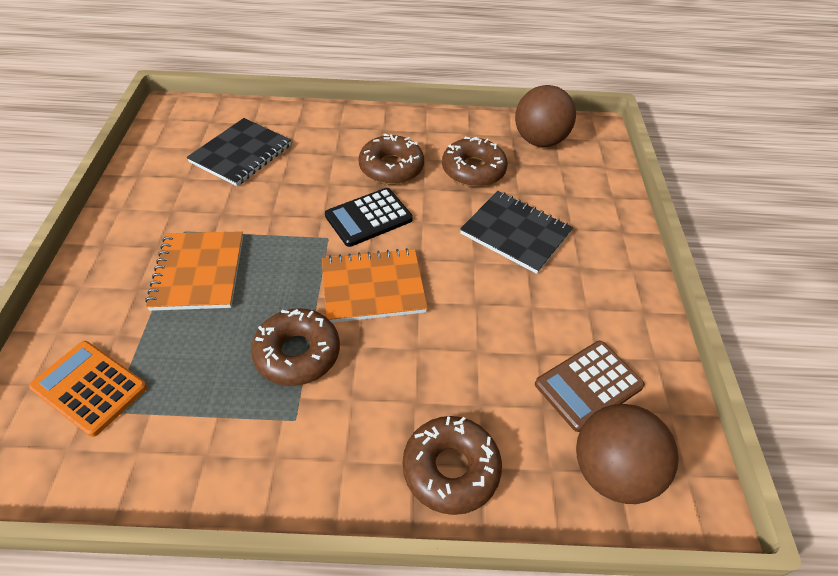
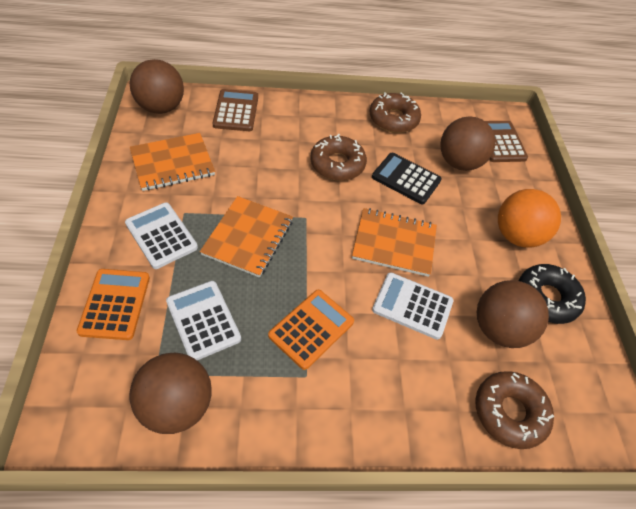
black donut: none = 0 -> [519,264,586,324] = 1
black notebook: [187,118,291,186] [460,191,573,274] = 2 -> none = 0
brown ball: [515,85,576,147] [576,404,679,504] = 2 -> [129,353,212,434] [130,59,184,114] [440,116,495,171] [477,280,549,348] = 4
brown calculator: [535,341,645,432] = 1 -> [213,89,258,131] [485,121,528,162] = 2
brown donut: [251,308,340,386] [359,133,424,184] [403,416,502,515] [442,137,508,187] = 4 -> [310,134,367,181] [370,92,421,133] [475,371,554,449] = 3
orange ball: none = 0 -> [498,189,561,248] = 1
orange calculator: [29,341,147,437] = 1 -> [77,269,150,340] [268,290,354,370] = 2
orange notebook: [145,231,243,311] [322,248,428,323] = 2 -> [130,133,215,191] [200,196,293,278] [352,208,437,277] = 3
white calculator: none = 0 -> [125,202,198,269] [166,281,241,360] [372,272,454,340] = 3

